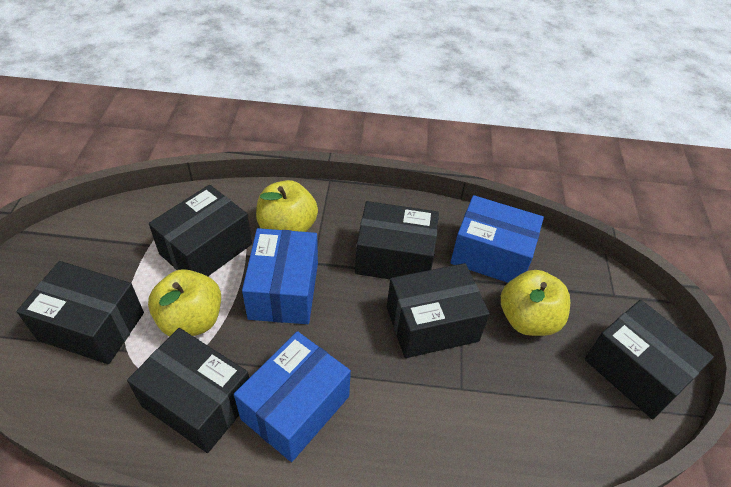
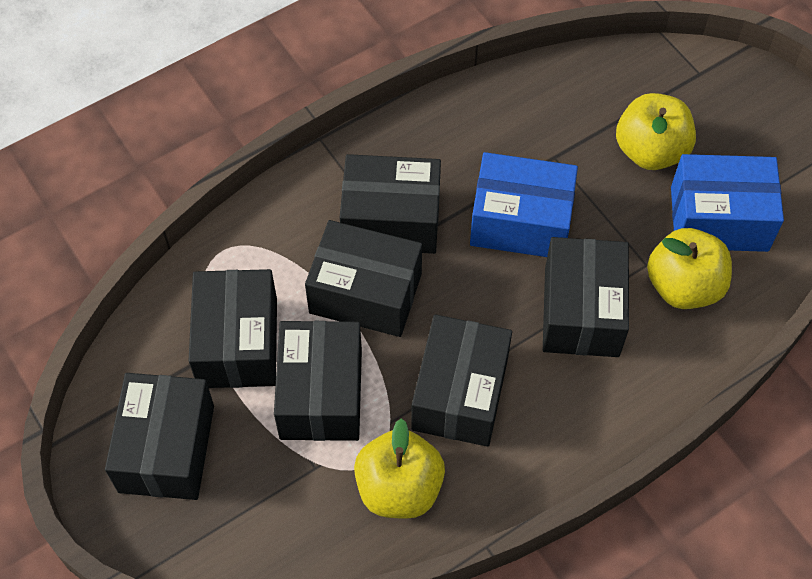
black box: [17,261,144,364] [127,328,249,453] [149,185,252,276] [355,201,439,279] [387,263,490,358] [584,300,714,419] = 6 -> [105,373,214,500] [189,269,277,388] [274,321,362,441] [305,220,422,337] [340,154,441,254] [411,314,512,447] [543,237,629,357] = 7
blue box: [234,331,351,462] [242,228,318,324] [450,195,544,283] = 3 -> [470,152,578,257] [671,154,784,252] = 2

